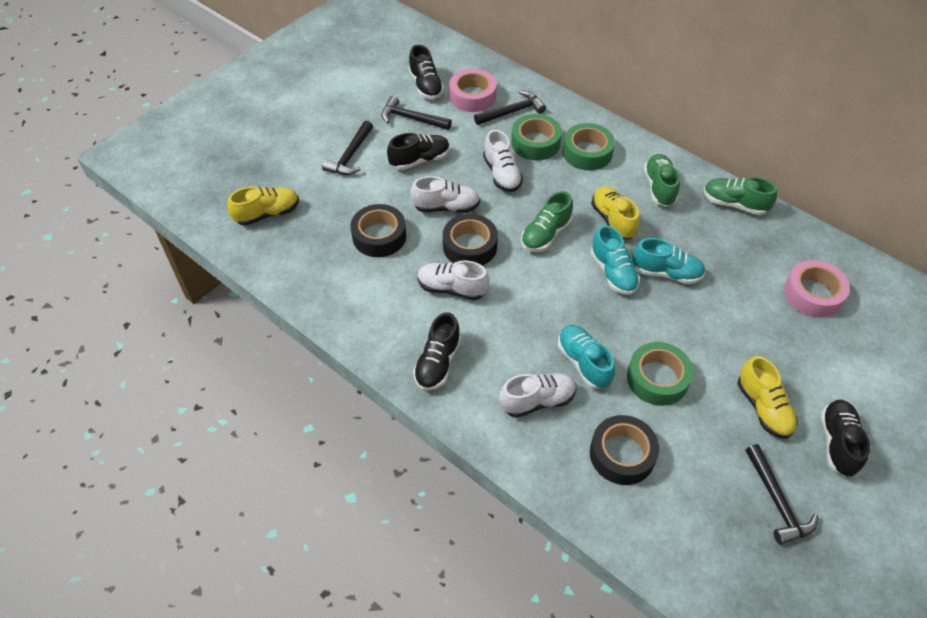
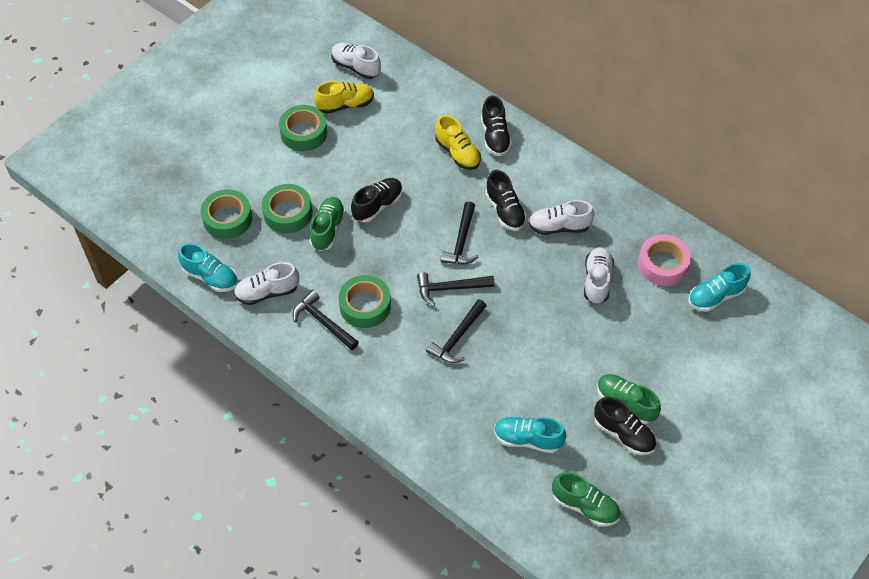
black tape: [351,204,406,257] [443,214,498,265] [590,415,659,485] = 3 -> none = 0
green tape: [511,114,562,160] [563,123,615,170] [627,342,693,406] = 3 -> [201,189,252,239] [262,184,312,233] [279,105,327,151] [339,275,391,328] = 4
pink tape: [449,69,497,112] [784,260,850,318] = 2 -> [638,234,691,286] = 1
yellow shoe: [227,187,299,226] [591,186,640,239] [737,356,798,439] = 3 -> [314,81,374,114] [435,115,481,170] = 2

